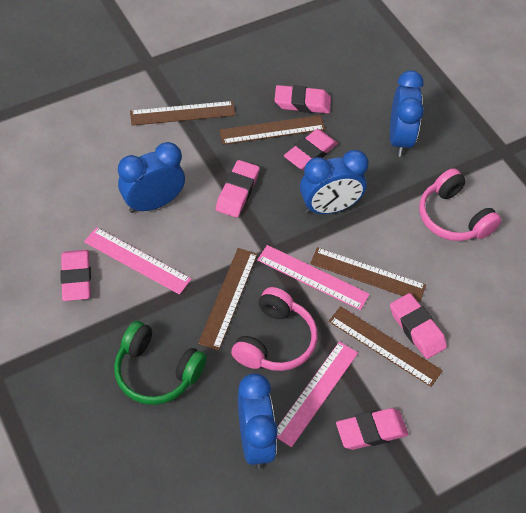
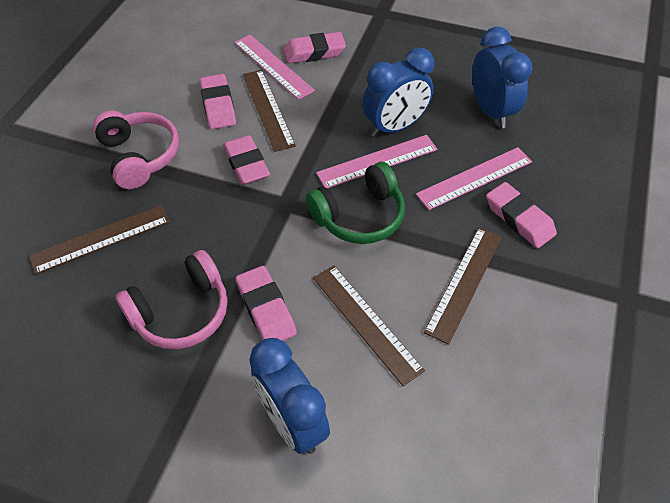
blue clock: [118,142,185,213] [238,373,278,469] [300,150,369,214] [390,70,424,156] = 4 -> [249,338,330,454] [362,48,434,137] [472,27,533,128] = 3
brown ruler: [130,101,236,126] [198,248,258,351] [219,115,325,145] [310,247,426,302] [329,306,443,387] = 5 -> [29,205,170,275] [242,70,296,152] [313,265,425,386] [424,227,502,345] = 4
pink eraser: [60,250,91,301] [216,160,259,218] [275,85,331,113] [284,129,338,170] [336,408,408,450] [390,293,447,359] = 6 -> [200,74,236,129] [223,135,270,185] [236,266,297,341] [284,32,346,63] [486,182,557,248] = 5

